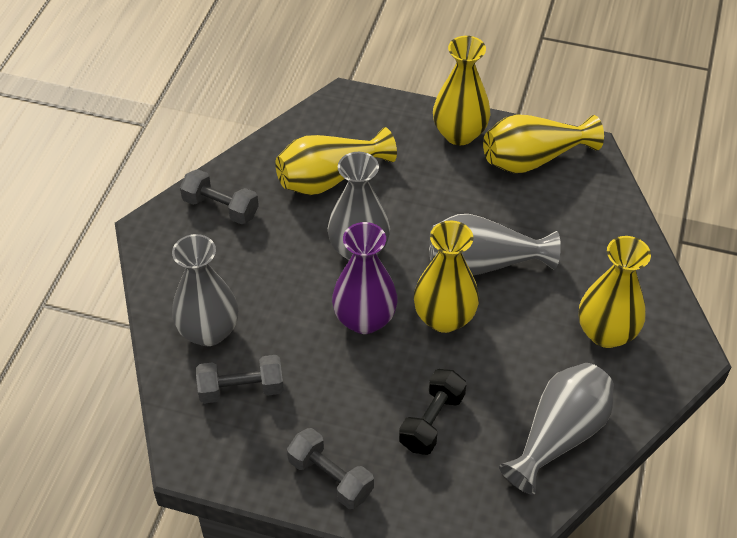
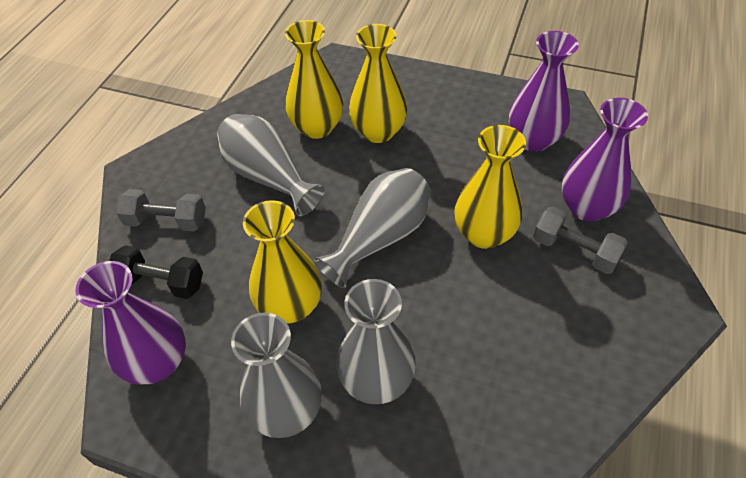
grey dumbbell: [180,169,259,224] [196,355,284,404] [287,428,374,509] = 3 -> [116,189,206,231] [533,207,628,274] = 2
purple vase: [332,222,398,334] = 1 -> [76,261,186,385] [509,31,579,152] [562,98,648,222] = 3
yellow vase: [275,127,397,195] [414,221,479,333] [433,36,490,145] [483,114,604,173] [579,236,651,348] = 5 -> [243,200,322,324] [285,20,343,139] [349,24,407,143] [454,125,526,249] = 4

